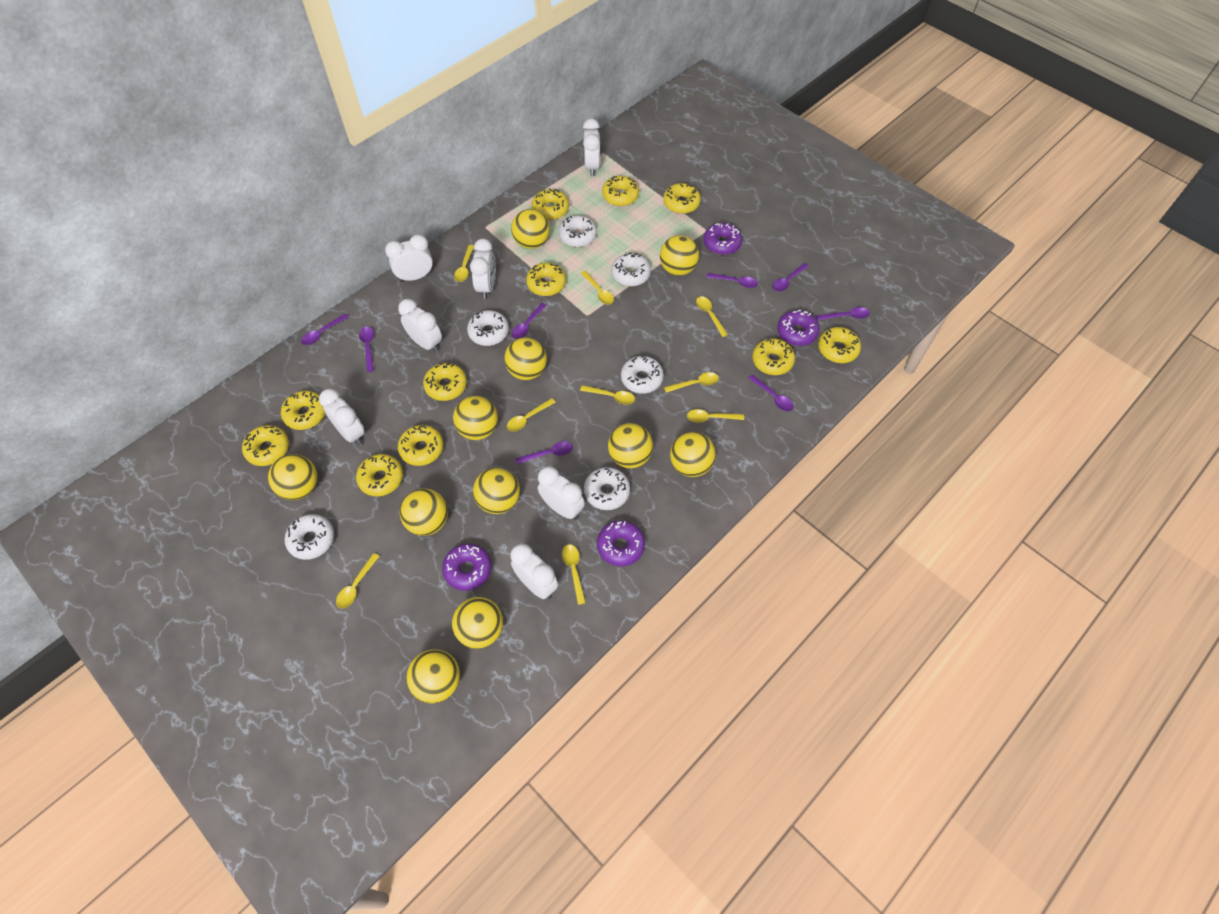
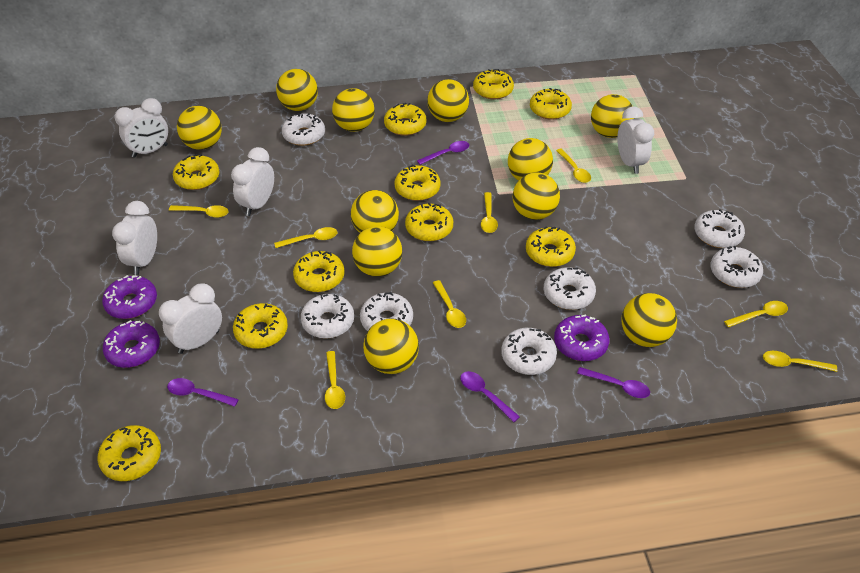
purple donut: [442,544,492,591] [597,520,645,566] [703,223,742,255] [777,310,820,346] = 4 -> [102,275,157,319] [103,320,160,368] [554,314,609,361] = 3
purple spoon: [301,313,349,345] [359,327,374,372] [512,303,547,339] [515,441,573,464] [706,273,758,288] [748,374,794,411] [772,263,809,292] [816,307,870,321] = 8 -> [167,378,239,407] [417,141,469,165] [460,371,520,422] [577,367,650,398] = 4
white clock: [319,389,365,445] [385,234,433,282] [398,299,442,353] [470,239,496,299] [510,543,558,599] [538,466,585,520] [583,119,600,176] = 7 -> [112,201,157,275] [114,98,168,158] [159,284,222,354] [231,147,274,216] [617,106,654,174] = 5
white donut: [284,514,334,560] [467,310,509,346] [558,215,597,247] [584,467,630,510] [611,252,651,286] [621,356,664,394] = 6 -> [282,113,325,146] [301,294,354,338] [360,292,413,331] [501,328,557,375] [544,267,596,310] [694,209,745,248] [710,246,763,288] = 7
yellow donut: [242,425,289,466] [281,391,325,430] [356,454,403,496] [398,425,444,466] [423,363,467,401] [526,263,566,296] [532,189,569,220] [602,176,639,206] [663,183,701,214] [752,338,795,375] [818,327,861,363] = 11 -> [98,425,161,481] [173,154,219,190] [233,303,288,349] [293,250,345,292] [384,103,426,136] [394,165,441,201] [405,203,453,241] [473,69,514,99] [526,226,576,267] [530,88,572,120] = 10
yellow spoon: [336,553,380,608] [454,245,474,282] [507,398,556,432] [562,544,586,605] [580,385,635,404] [581,271,614,304] [664,372,719,393] [687,409,744,423] [696,296,728,337] = 9 -> [169,205,229,218] [274,227,337,248] [325,351,345,409] [433,280,466,328] [481,192,498,233] [556,149,591,183] [724,301,788,327] [763,351,837,372] = 8

